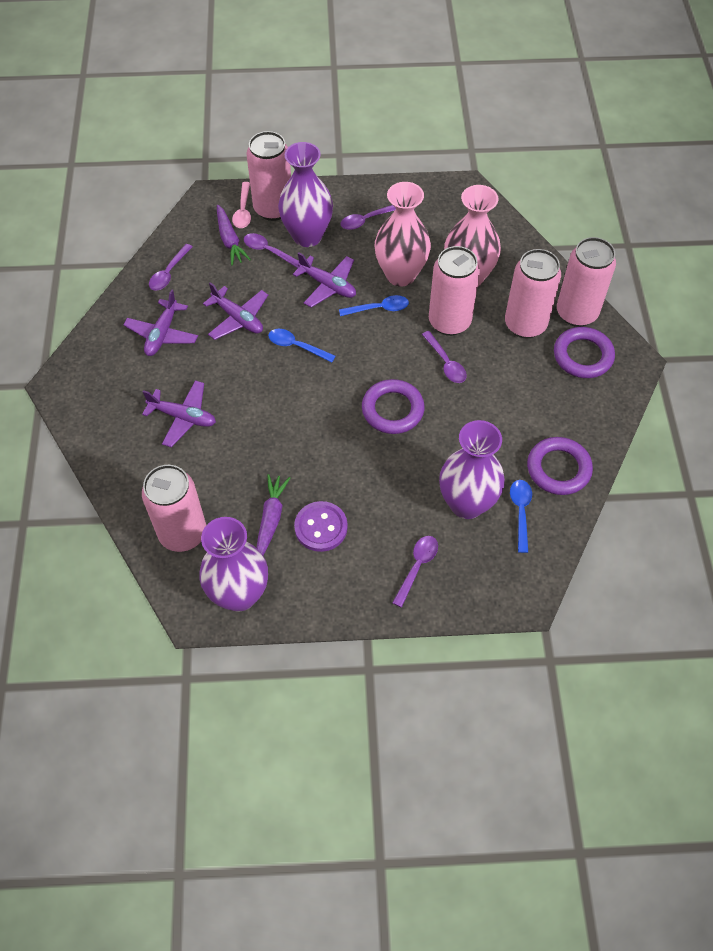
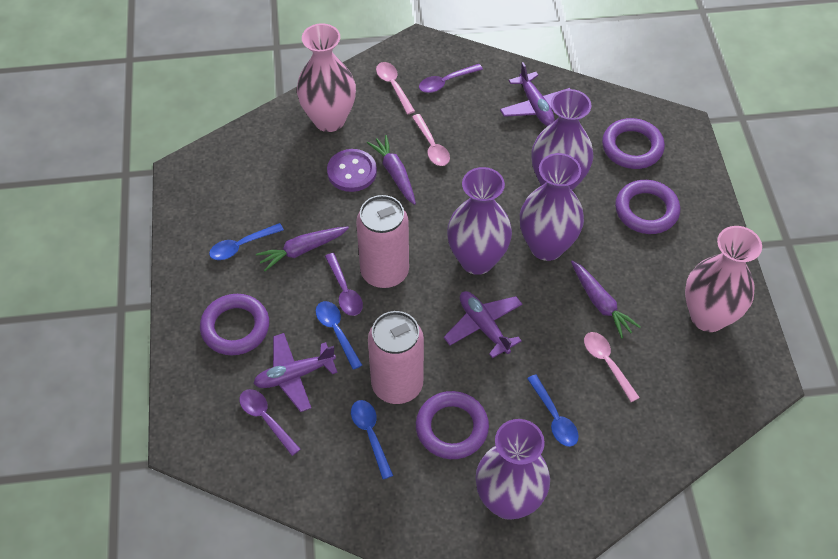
blue spoon: [268,329,336,362] [339,295,409,316] [510,480,532,553] = 3 -> [209,223,284,260] [316,301,362,370] [351,400,393,479] [527,375,579,447] = 4
pink can: [142,465,206,552] [247,131,291,221] [429,246,480,336] [505,249,561,339] [557,237,616,327] = 5 -> [356,195,409,289] [368,311,424,404] = 2
pink spoon: [232,182,251,228] = 1 -> [376,62,415,115] [412,114,450,166] [584,332,640,402] = 3
purple carrot: [217,205,251,266] [256,474,290,556] = 2 -> [256,226,349,271] [367,135,416,205] [571,261,641,339] = 3
purple plane: [123,289,198,356] [142,380,216,447] [203,282,268,340] [293,253,356,307] = 4 -> [253,333,338,412] [444,291,522,358] [500,62,570,126] = 3
purple ring: [362,379,425,434] [527,437,593,495] [554,327,615,378] = 3 -> [200,294,269,355] [416,391,489,459] [602,118,665,169] [615,180,680,234] = 4
purple spoon: [149,244,192,291] [244,233,299,268] [340,205,396,230] [392,536,438,607] [422,331,467,383] = 5 -> [239,389,301,456] [325,253,363,316] [419,64,483,93] = 3
purple vase: [199,517,268,612] [278,142,333,247] [439,420,505,519] = 3 -> [447,167,512,275] [476,419,550,520] [520,153,584,261] [531,89,594,191] = 4

